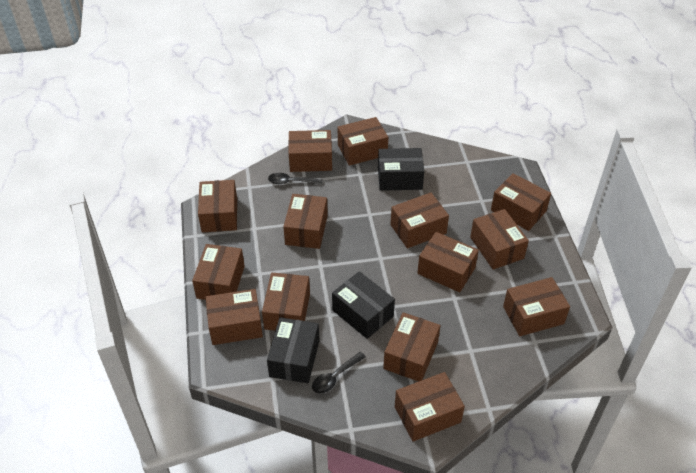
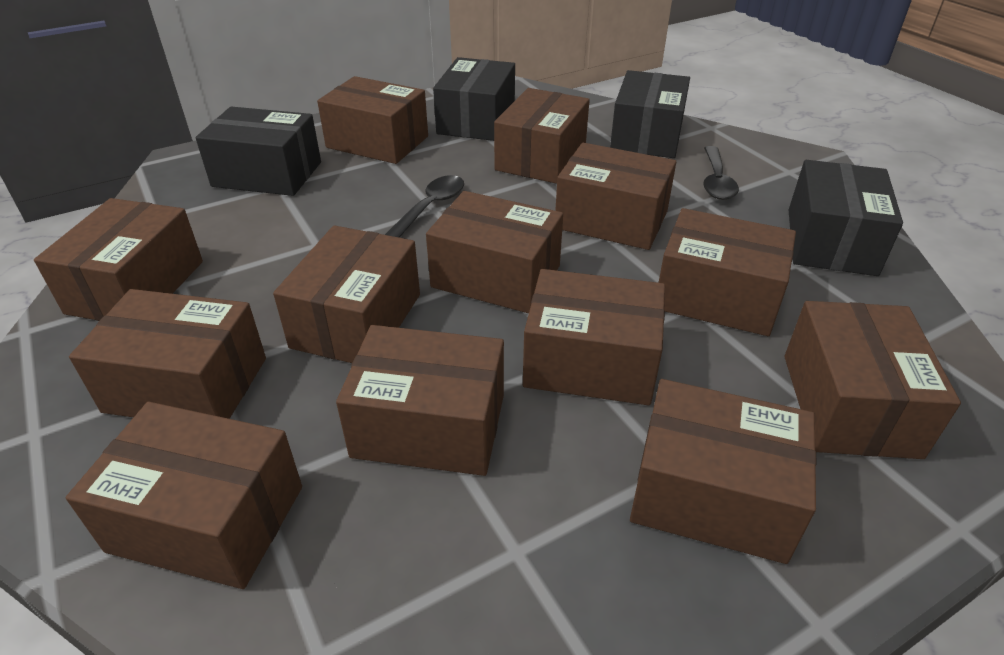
black box: [267,317,319,383] [332,271,395,339] [378,148,424,191] = 3 -> [195,106,321,196] [433,57,515,141] [610,70,690,158] [789,160,903,276] = 4
brown box: [192,244,245,300] [198,180,237,232] [206,289,263,345] [262,273,310,331] [283,194,328,249] [288,130,332,172] [338,117,388,166] [383,312,440,381] [391,193,449,248] [395,372,465,442] [417,232,479,292] [470,209,529,270] [491,173,551,231] [503,277,570,336] = 14 -> [34,198,203,321] [66,402,302,589] [69,289,266,419] [273,225,420,363] [317,76,428,164] [336,325,504,476] [426,191,563,313] [494,88,590,184] [523,269,665,405] [555,143,676,250] [630,379,816,564] [658,208,796,336] [784,301,961,459] = 13

